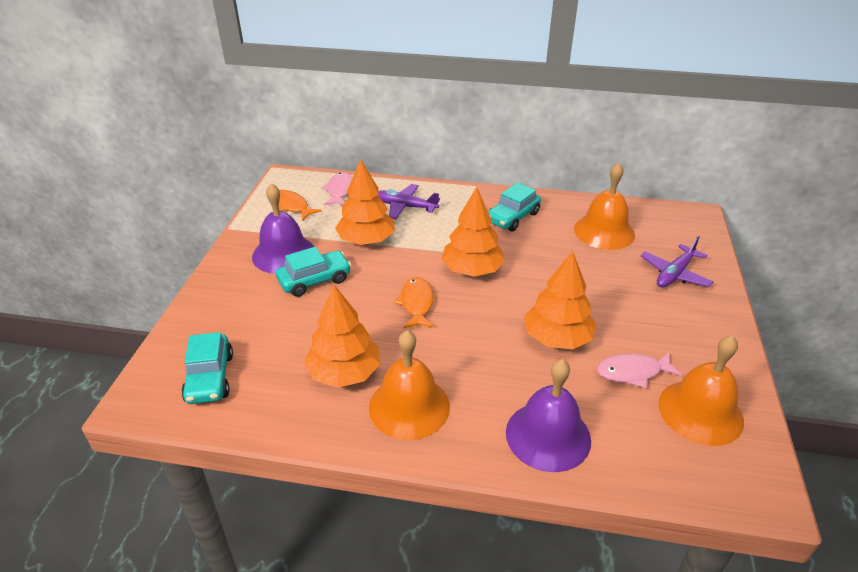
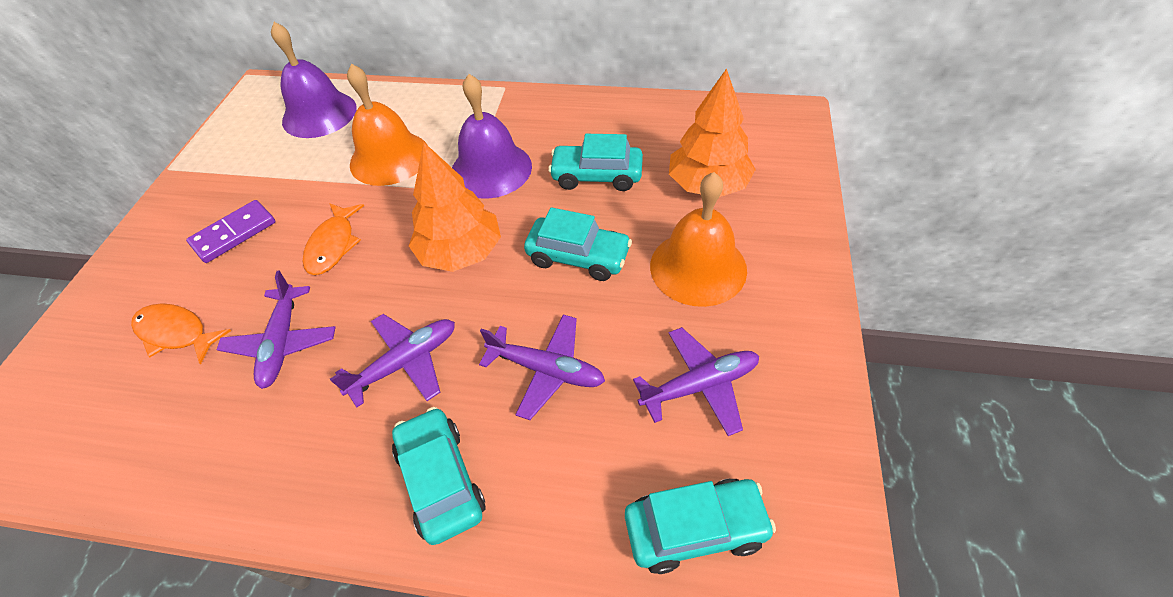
orange bell: [369,330,450,440] [574,162,635,250] [658,335,744,446] = 3 -> [347,64,426,186] [650,172,747,307] = 2
orange tree: [304,285,380,388] [335,159,395,245] [441,187,505,277] [524,251,596,349] = 4 -> [409,142,501,272] [669,68,756,197] = 2
pink fish: [321,172,353,205] [597,352,683,388] = 2 -> none = 0
purple domino: none = 0 -> [186,200,276,263] = 1
purple plane: [377,184,440,219] [641,236,713,288] = 2 -> [217,271,336,389] [330,314,455,408] [479,314,605,420] [633,327,759,436] = 4
turquoise car: [181,332,233,404] [276,247,351,297] [488,183,541,232] = 3 -> [392,407,485,545] [524,207,632,281] [548,134,643,191] [625,479,776,574] = 4

